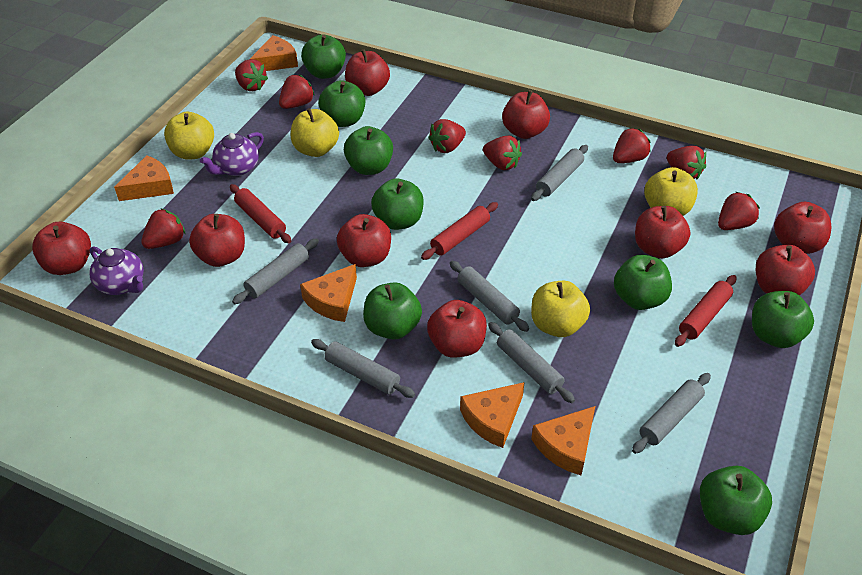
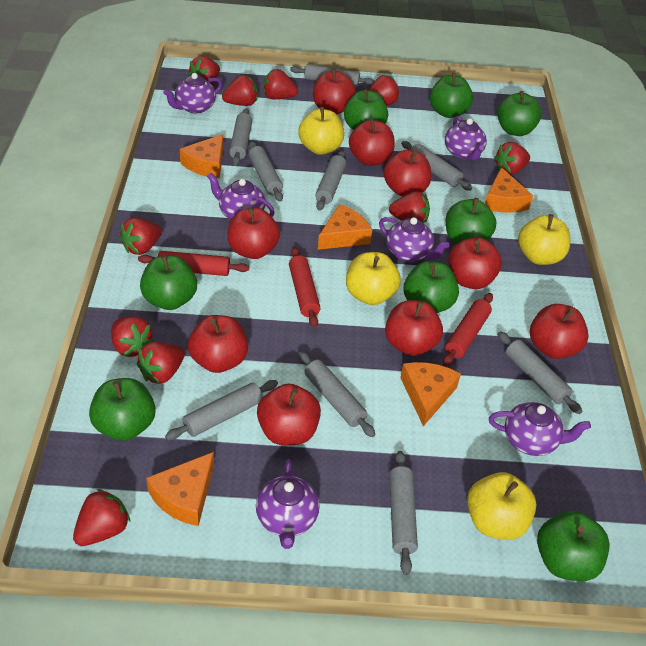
grey rolling pin: [232,238,319,304] [311,339,415,398] [450,261,529,332] [488,322,575,403] [531,145,588,201] [632,373,711,454] = 6 -> [165,380,278,440] [229,109,252,165] [249,141,283,202] [290,64,375,87] [298,351,375,437] [315,150,346,210] [389,451,418,575] [401,141,472,191] [497,331,582,414] = 9
purple teapot: [89,246,144,295] [200,132,264,176] = 2 -> [163,73,222,114] [207,172,275,219] [256,459,320,549] [379,217,449,262] [445,116,487,161] [489,402,591,456] = 6
red strawberry: [141,208,185,249] [235,59,268,91] [279,75,315,109] [428,119,466,153] [483,136,522,170] [613,128,651,163] [667,146,706,180] [718,191,760,230] = 8 -> [73,489,130,546] [111,316,154,357] [119,218,162,255] [137,342,185,384] [188,56,220,84] [222,75,258,106] [263,69,298,99] [369,75,400,105] [389,191,430,223] [494,142,530,175] = 10

